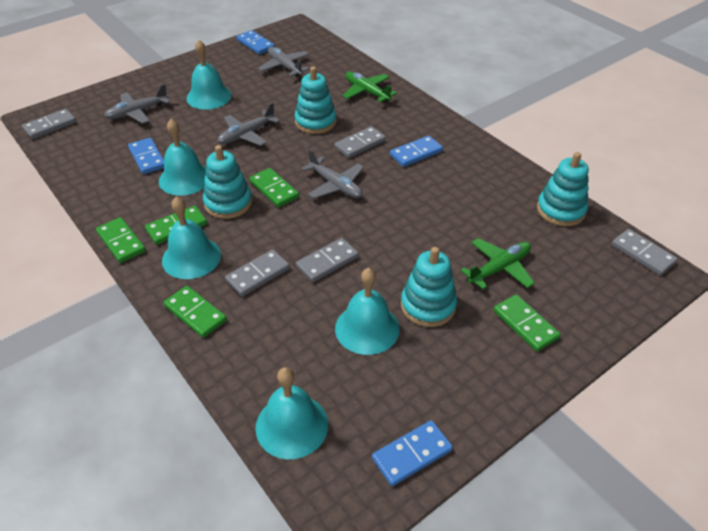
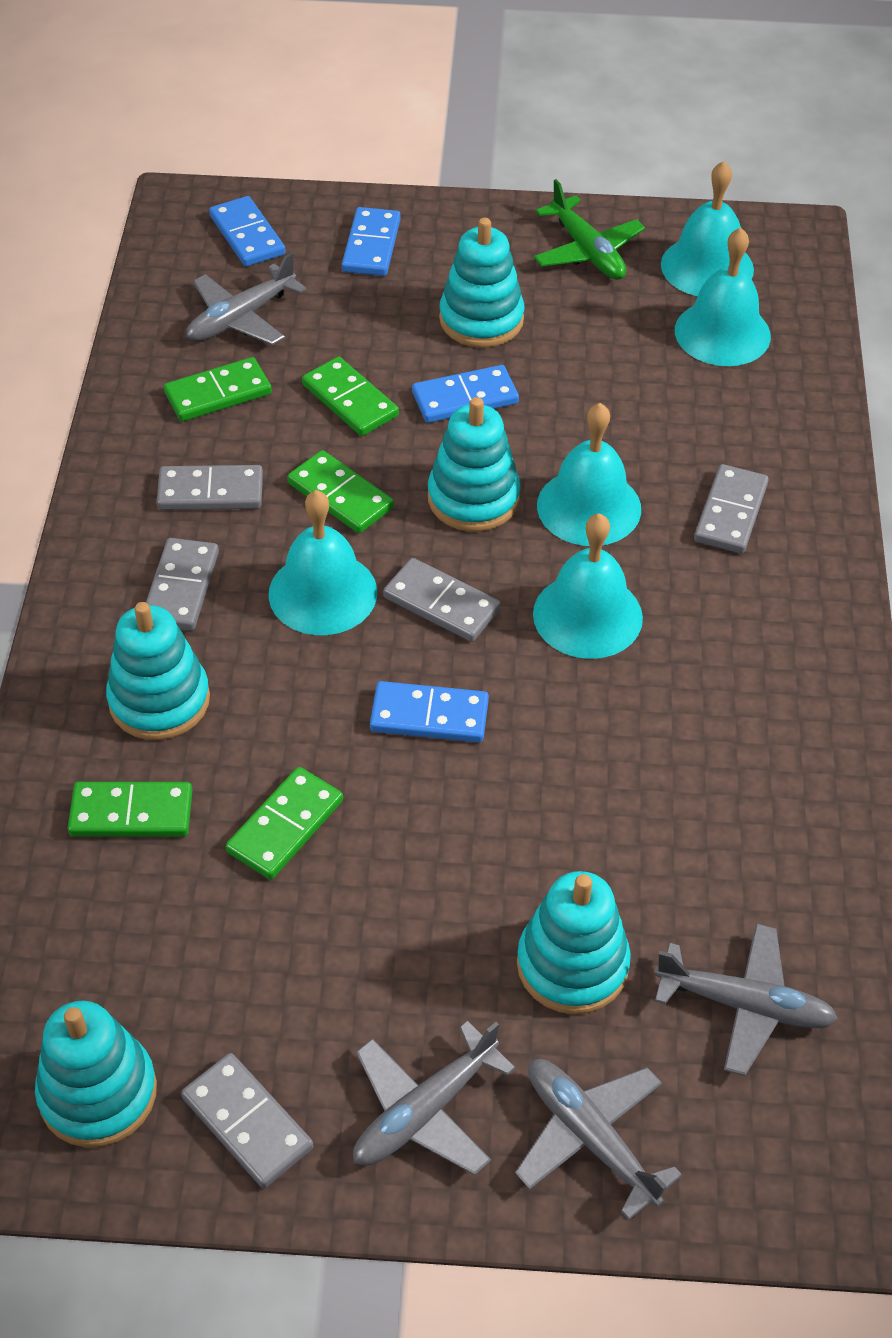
green plane: [342,71,397,102] [460,238,535,289] = 2 -> [534,179,645,280] = 1
turquoise stacking toy: [203,145,252,219] [295,67,336,134] [401,247,457,327] [537,152,589,226] = 4 -> [35,1001,157,1147] [106,602,210,740] [428,397,520,531] [439,218,524,348] [517,871,631,1014] = 5

